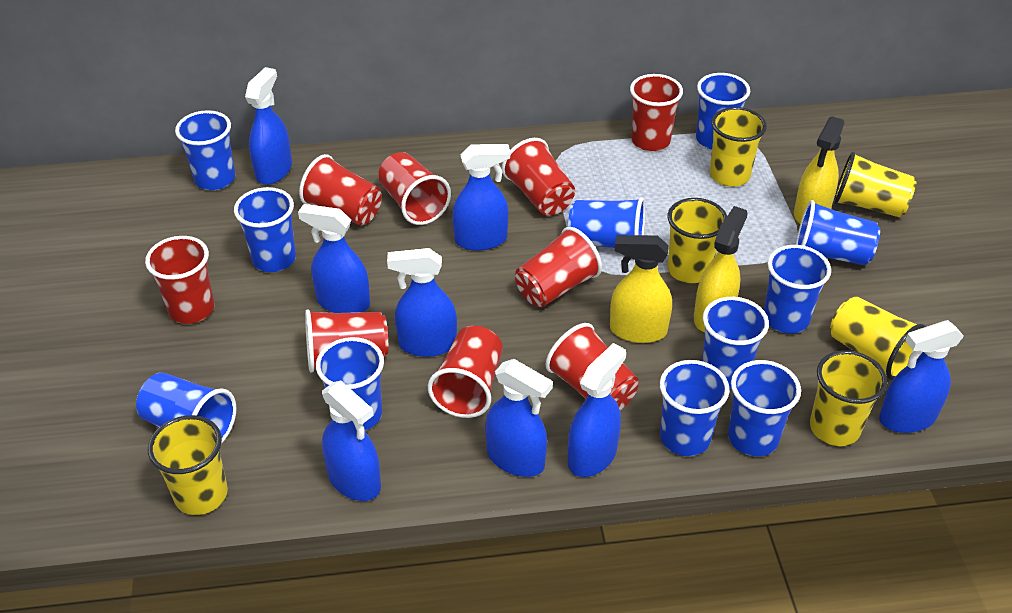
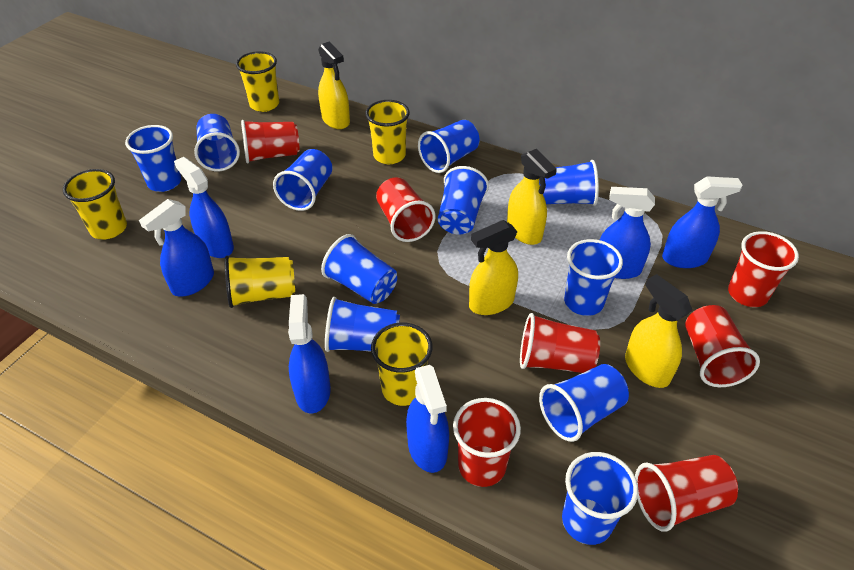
blue spray bottle: [245,67,292,185] [298,204,370,313] [322,380,381,501] [387,248,457,357] [453,144,510,251] [485,359,553,477] [568,343,626,477] [879,320,964,433] = 8 -> [139,199,214,296] [174,157,234,258] [288,294,331,414] [406,365,449,473] [600,187,655,279] [662,176,743,268] = 6
red cup: [145,236,214,324] [299,154,382,226] [305,309,388,373] [378,152,451,225] [428,326,503,418] [502,138,575,215] [515,227,602,307] [545,323,639,410] [630,74,683,151] = 9 -> [241,120,299,163] [376,177,436,242] [453,398,521,487] [520,313,600,373] [635,455,738,532] [685,305,760,387] [728,231,799,307] = 7
yellow cup: [148,415,228,515] [668,198,727,283] [710,107,767,187] [810,350,887,446] [830,296,926,380] [833,152,916,217] = 6 -> [63,169,127,240] [225,256,295,308] [236,51,279,112] [365,100,410,164] [371,323,433,406] = 5
yellow spray bottle: [610,235,672,343] [694,206,748,332] [794,116,844,224] = 3 -> [318,42,350,129] [469,220,518,315] [507,149,557,245] [625,274,692,388] = 4

